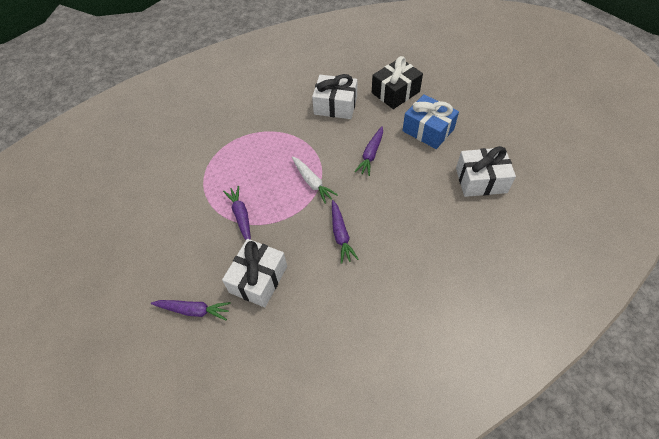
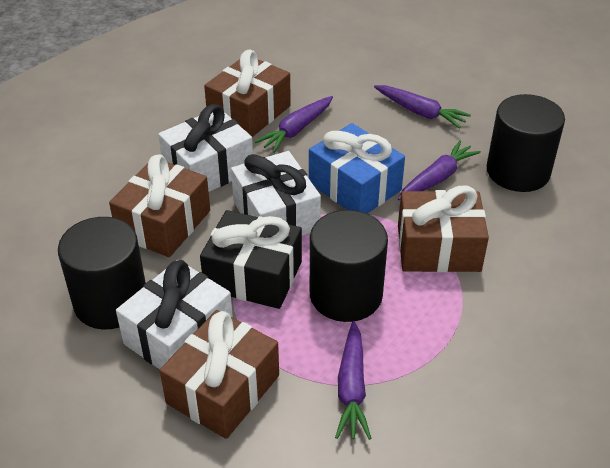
black cylinder: none = 0 -> [58,217,146,329] [310,210,388,322] [487,94,565,192] = 3
brown gift: none = 0 -> [109,154,210,257] [160,310,279,439] [204,50,291,137] [398,186,489,272] = 4
white carrot: [292,156,338,204] = 1 -> none = 0

